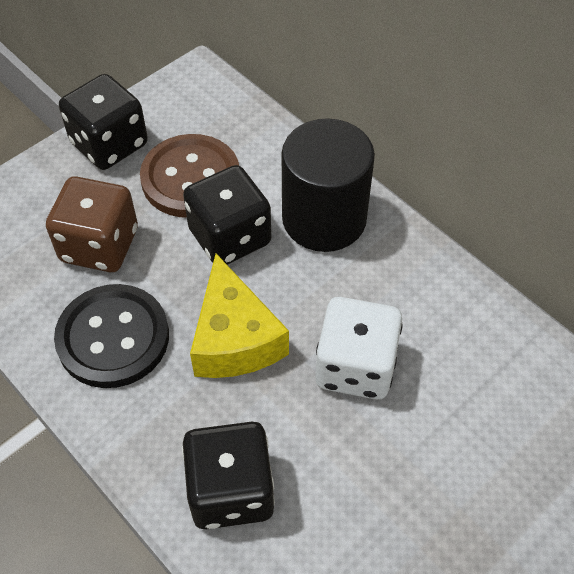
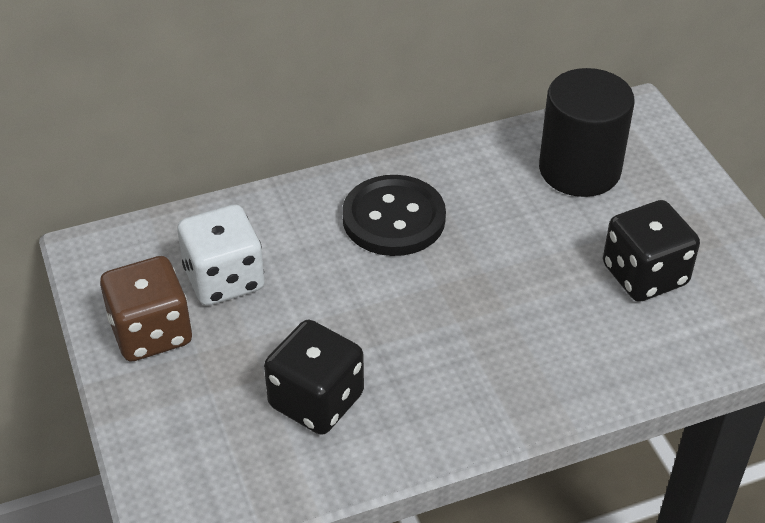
black dice: [59,74,148,170] [182,422,275,529] [183,165,271,265] = 3 -> [264,320,364,435] [603,200,700,302] = 2
brown button: [140,134,239,218] = 1 -> none = 0
yellow cheese: [190,254,289,378] = 1 -> none = 0

